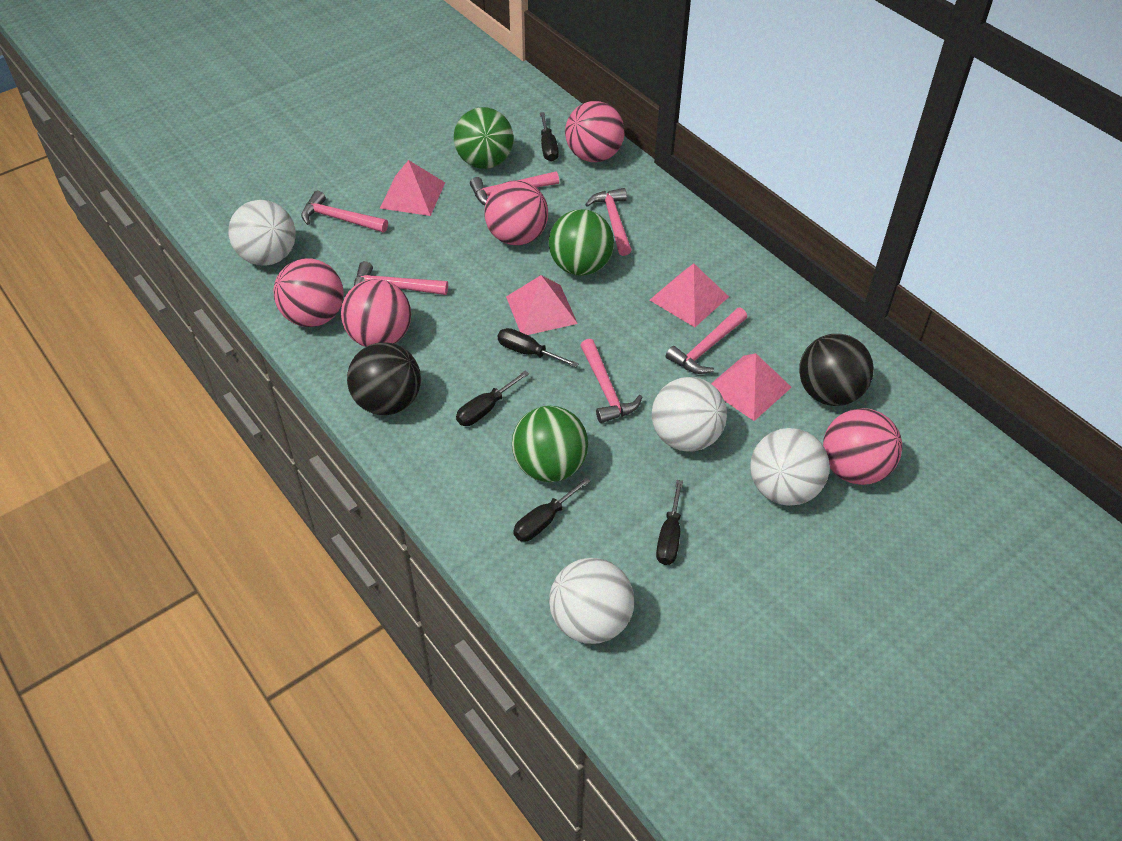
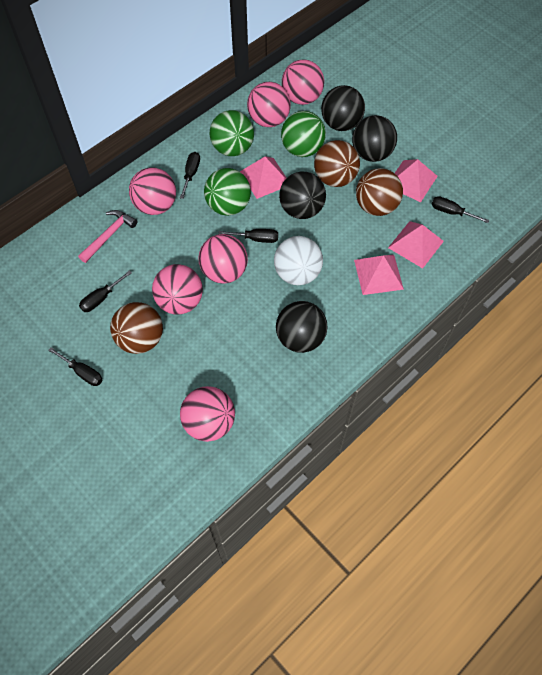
black ball: [347,342,421,415] [799,334,874,406] = 2 -> [276,301,327,353] [279,172,326,219] [321,85,365,131] [352,115,397,162] = 4
brown ball: none = 0 -> [110,302,163,354] [314,140,360,187] [356,168,403,216] = 3
pink ball: [274,259,344,327] [341,279,411,347] [484,180,548,245] [565,101,625,162] [823,408,902,485] = 5 -> [129,167,176,215] [152,264,203,314] [180,386,235,442] [198,234,248,284] [247,82,291,127] [282,59,324,105] = 6
pink hammer: [301,191,388,233] [354,261,448,295] [470,171,559,205] [580,339,642,423] [585,188,632,256] [666,308,747,374] = 6 -> [78,210,138,263] = 1
white ball: [228,200,296,266] [549,558,634,644] [652,377,727,452] [750,428,830,506] = 4 -> [274,236,323,285] = 1

